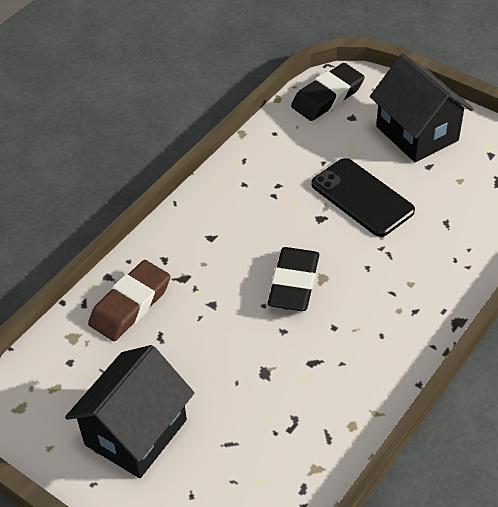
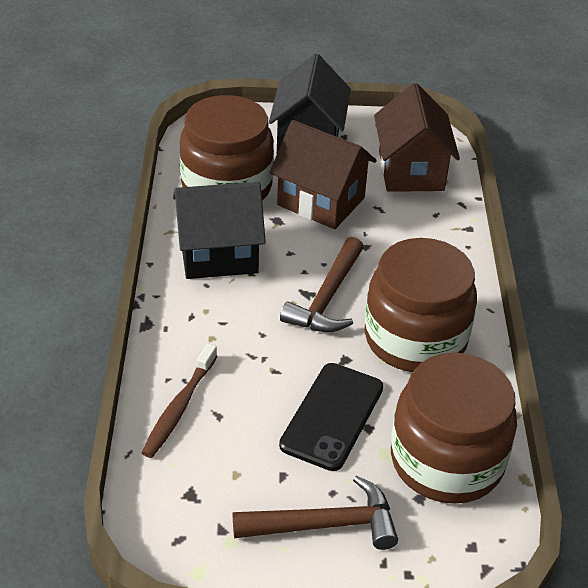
black eraser: [268,247,319,311] [291,63,365,121] = 2 -> none = 0
brown eraser: [88,260,170,341] = 1 -> none = 0
brown hammer: none = 0 -> [233,476,398,550] [280,237,364,332] = 2
brown house: none = 0 -> [270,120,377,229] [374,83,460,192] = 2
brown jar: none = 0 -> [179,95,274,201] [365,238,477,372] [391,352,517,504] = 3
brown toothbrush: none = 0 -> [142,343,217,458] = 1

